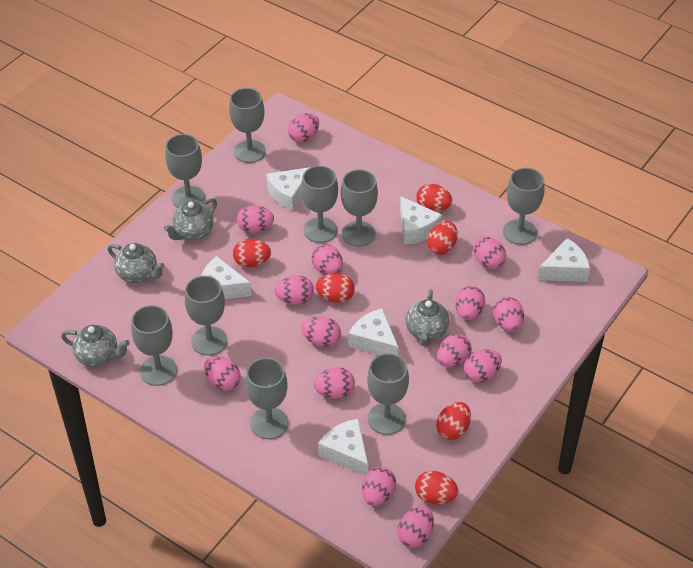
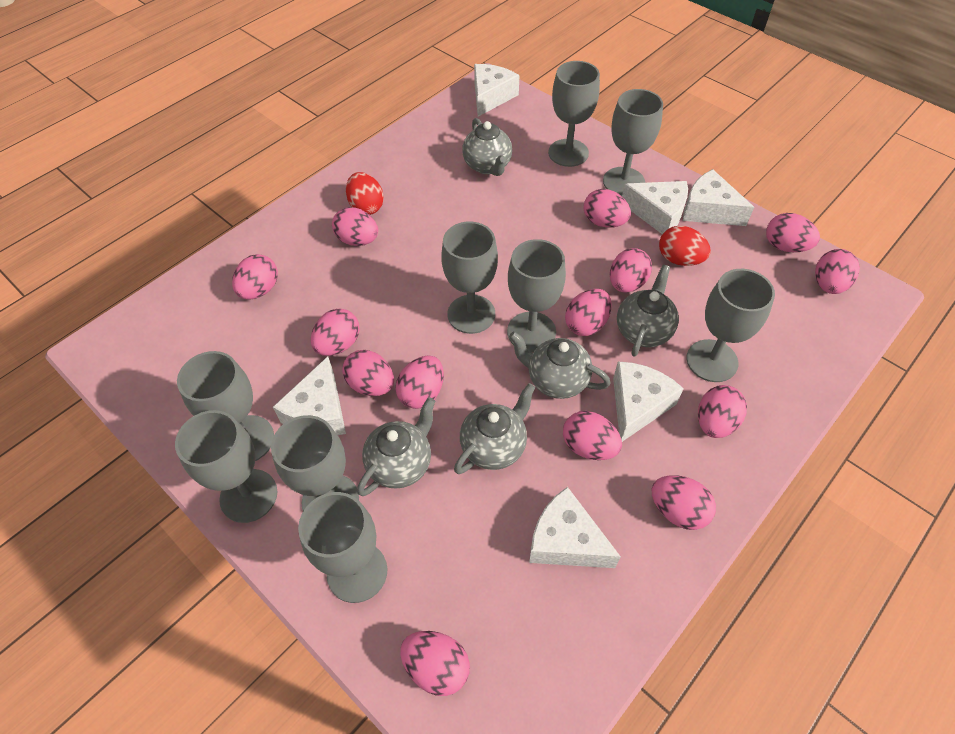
grey teapot: [61,325,130,367] [108,243,165,283] [164,198,217,240] [406,290,449,346] = 4 -> [357,397,435,496] [454,383,536,474] [462,118,512,176] [509,331,611,399] [617,264,679,357] = 5
red egg: [233,239,271,267] [316,273,355,303] [415,471,458,504] [416,184,452,212] [427,222,458,255] [436,402,471,440] = 6 -> [346,172,384,215] [659,226,711,266] = 2

